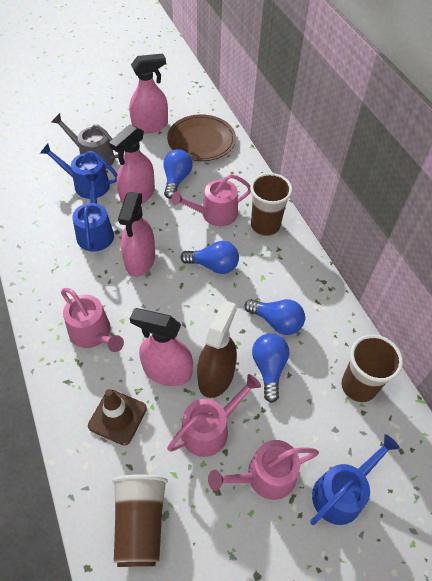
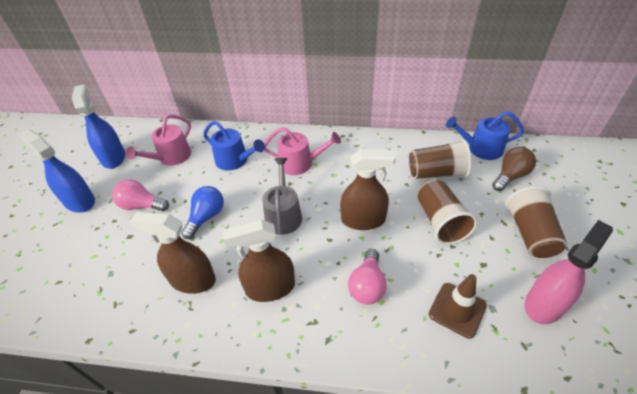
blue light bulb: [163,149,193,199] [181,241,239,274] [245,299,305,335] [252,333,289,403] = 4 -> [181,186,224,239] = 1
blue spray bottle: none = 0 -> [18,129,95,213] [72,85,125,169] = 2
blue watering can: [40,143,117,199] [72,174,114,252] [310,434,400,525] = 3 -> [203,121,265,171] [446,111,524,160] = 2
brown light bulb: none = 0 -> [492,147,536,191] = 1
brown plate: [167,114,236,161] = 1 -> none = 0
brown spray bottle: [197,300,237,398] = 1 -> [130,212,216,294] [223,219,295,302] [340,149,396,230] = 3
pink light bulb: none = 0 -> [112,179,169,211] [348,249,387,304] = 2
pink spray bottle: [109,124,155,205] [118,192,155,277] [129,54,168,134] [129,308,193,386] = 4 -> [525,220,613,324] = 1
pink watering can: [61,288,124,352] [167,374,261,457] [171,174,251,226] [208,440,319,500] = 4 -> [126,114,191,165] [264,127,341,175] = 2

